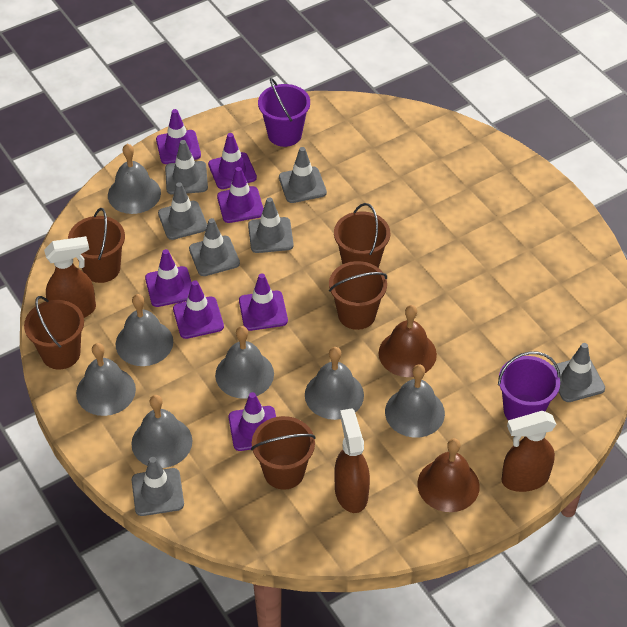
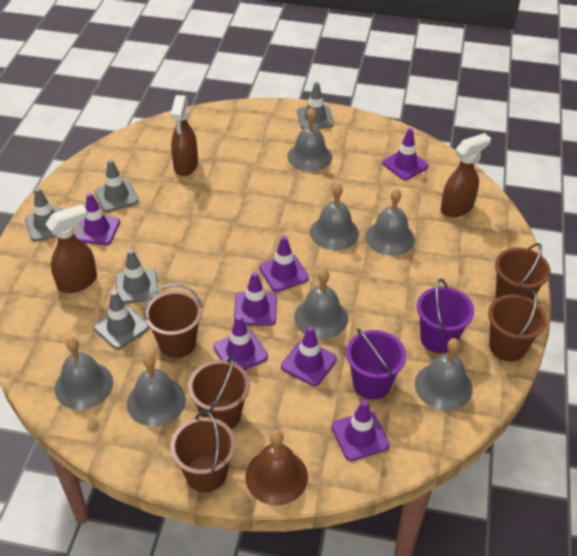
brown bell: [379,305,437,377] [417,438,480,512] = 2 -> [245,430,308,505] = 1
grey traffic cone: [132,457,184,516] [158,182,207,240] [165,140,208,195] [189,218,240,276] [248,197,294,253] [279,147,327,203] [552,343,605,402] = 7 -> [25,188,62,242] [93,290,149,350] [95,159,139,212] [115,249,159,304] [297,82,334,129] = 5

